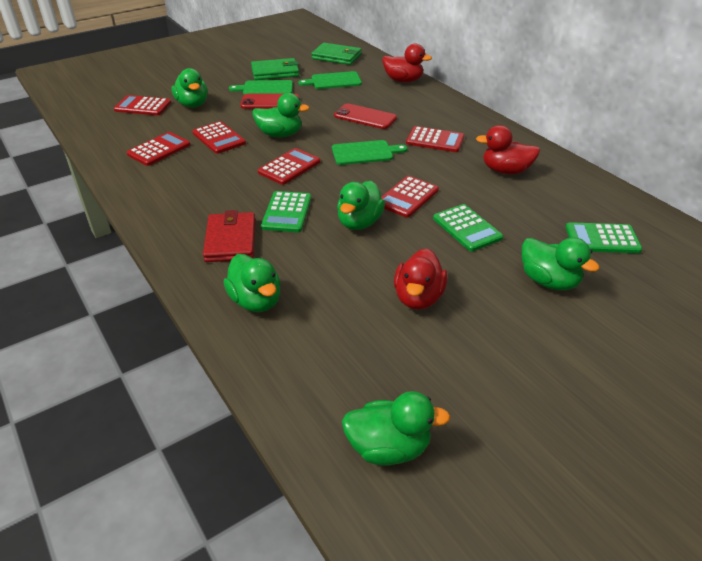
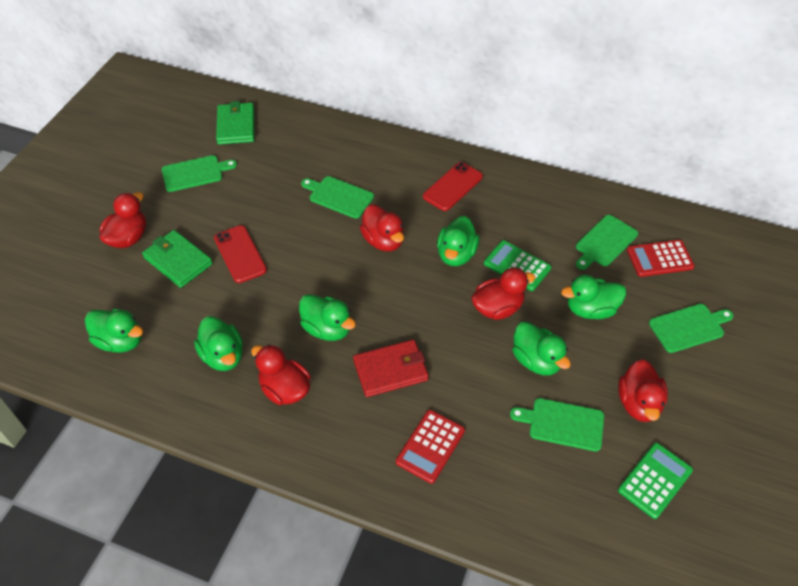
green calculator: [261,191,311,233] [433,204,503,252] [566,222,642,253] = 3 -> [484,240,551,291] [618,443,693,519] = 2
green cutting board: [229,80,293,95] [298,71,362,89] [332,140,407,165] = 3 -> [162,155,237,192] [301,176,374,219] [510,398,604,451] [576,215,638,270] [649,304,733,353] = 5
red calculator: [114,95,171,116] [127,132,190,166] [193,121,246,154] [258,148,320,185] [381,176,439,218] [406,126,464,152] = 6 -> [396,410,465,484] [627,240,695,277] = 2
red duck: [383,44,432,82] [394,248,448,310] [476,125,540,175] = 3 -> [100,192,146,248] [251,344,311,405] [360,204,404,251] [471,267,535,320] [618,359,668,422] = 5

